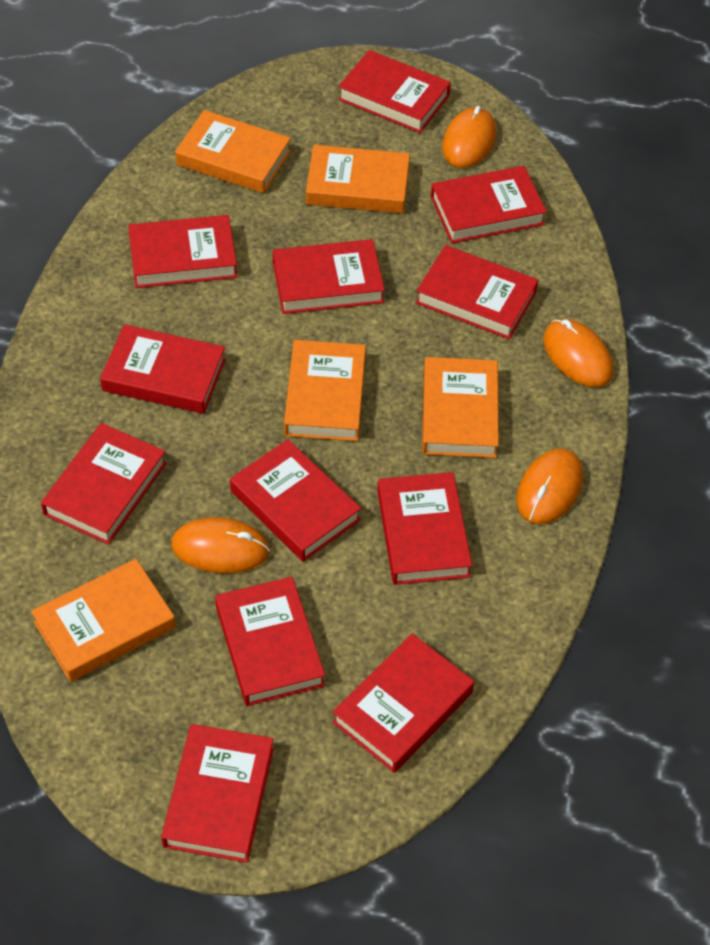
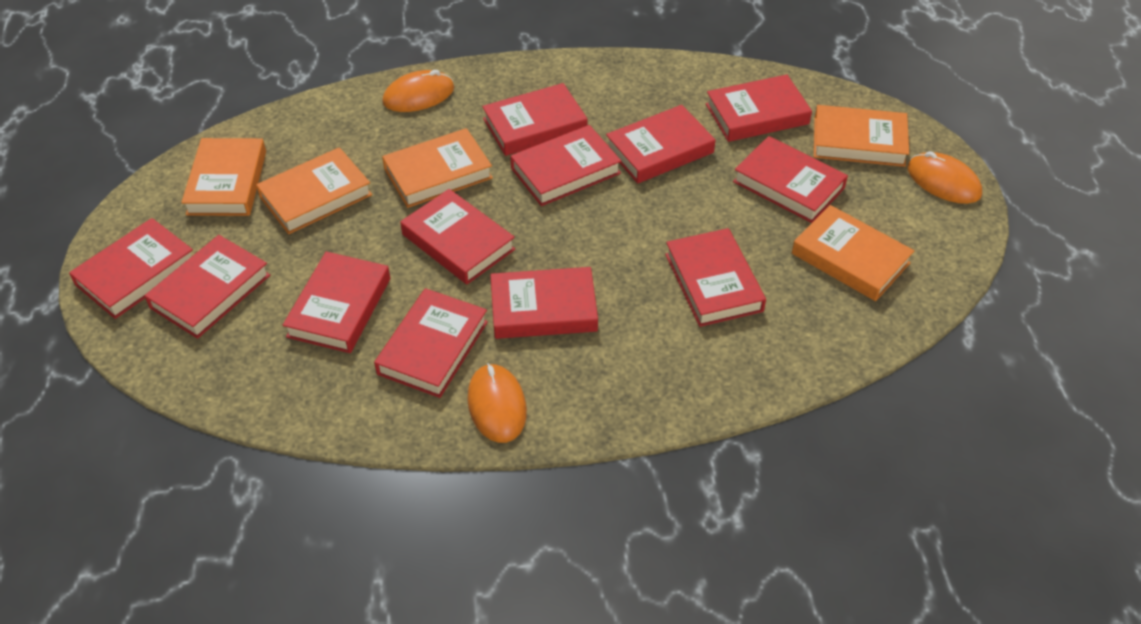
orange mouse: [171,517,270,573] [442,106,496,168] [517,449,583,524] [543,319,613,387] = 4 -> [382,70,454,112] [467,363,527,443] [907,151,982,204] = 3

